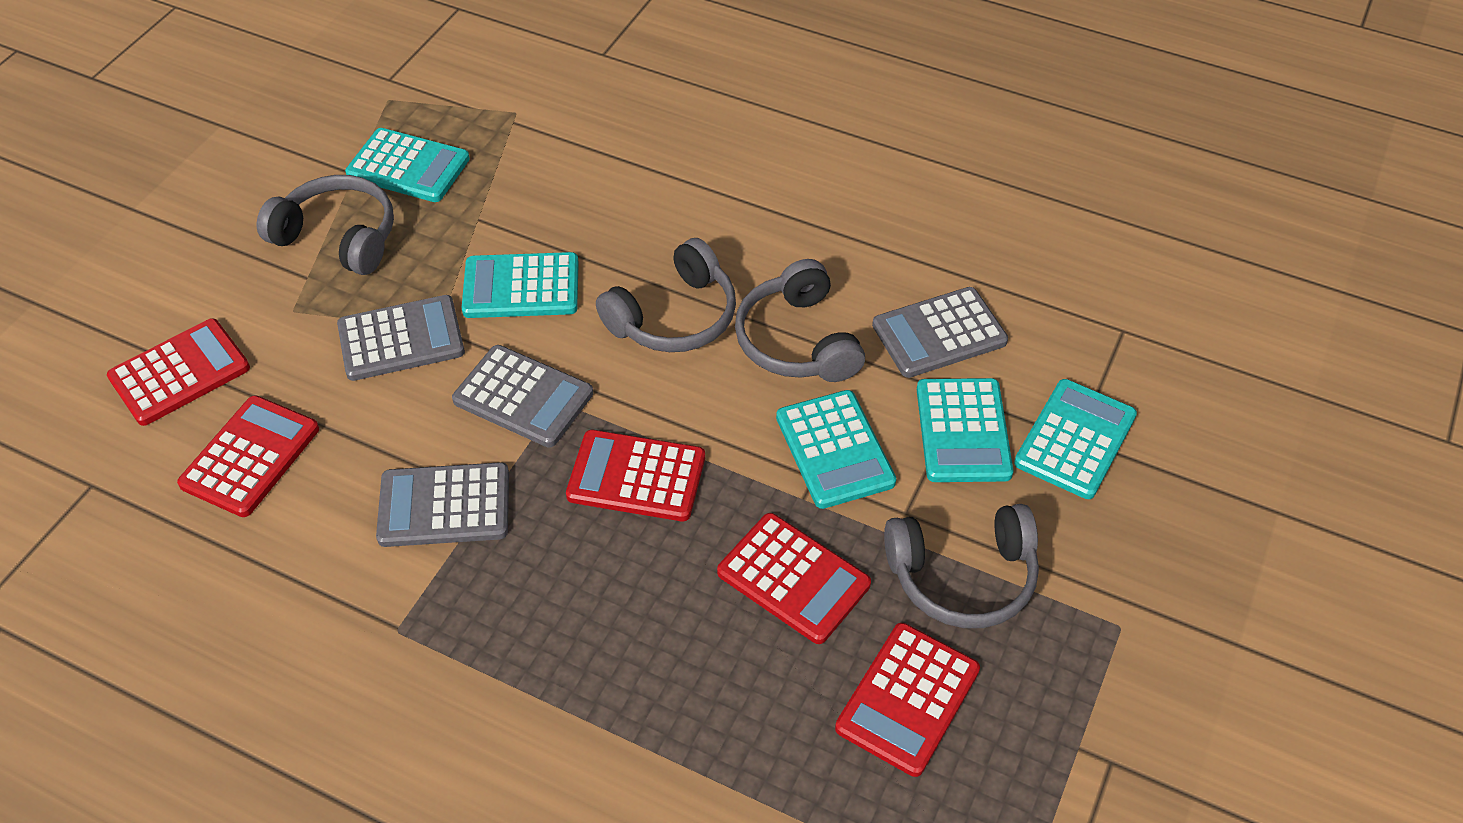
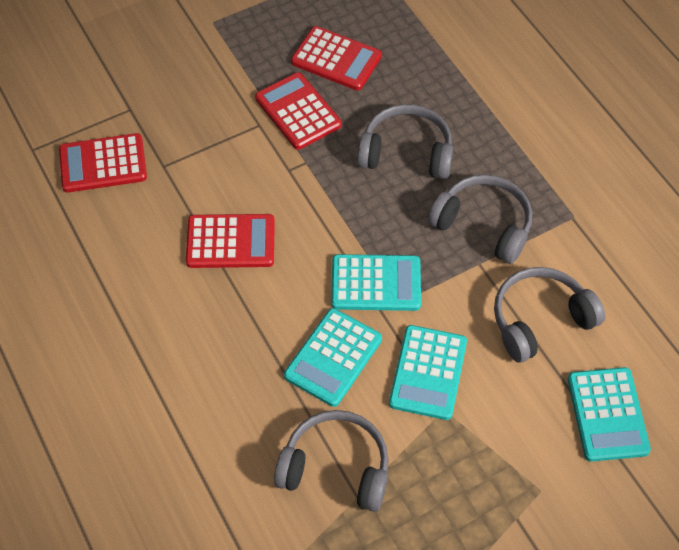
grey calculator: [337,295,465,381] [376,462,509,547] [452,345,593,448] [872,287,1008,378] = 4 -> none = 0
red calculator: [107,318,250,426] [177,395,319,517] [566,430,705,521] [717,513,871,644] [835,623,980,777] = 5 -> [59,133,147,193] [186,214,275,268] [255,72,342,150] [291,26,382,91] = 4
turquoise calculator: [345,128,470,202] [462,252,579,318] [776,390,896,509] [917,378,1013,482] [1014,379,1137,499] = 5 -> [284,308,382,407] [331,254,421,311] [389,325,467,420] [568,367,651,462] = 4

